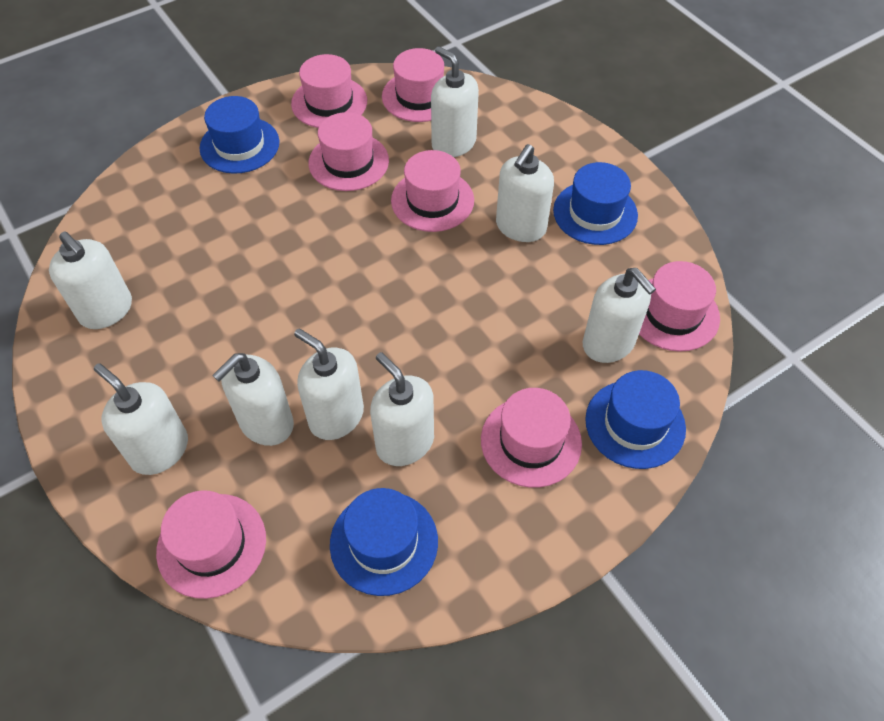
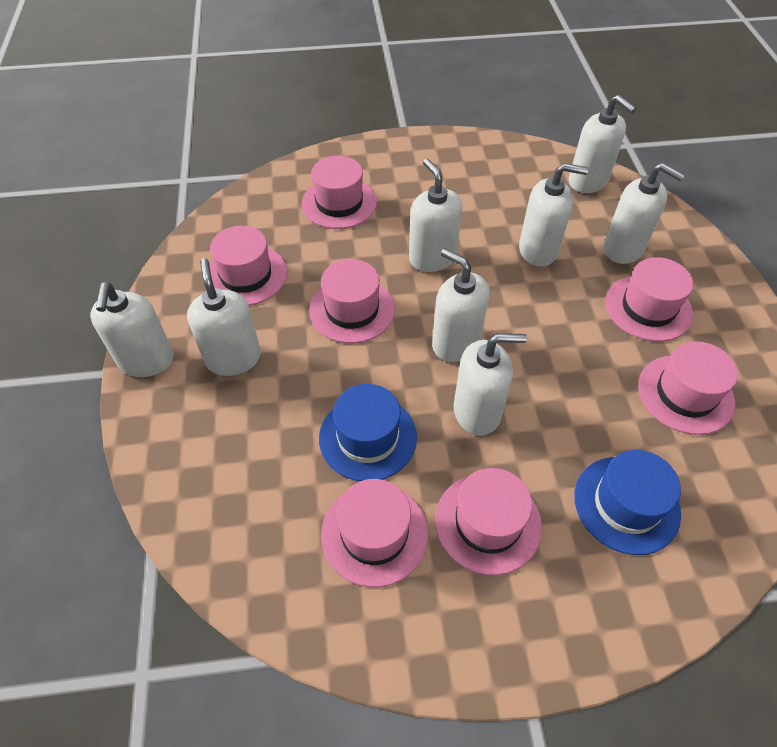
blue hat: [199,96,279,174] [330,488,438,596] [553,162,638,245] [585,370,686,469] = 4 -> [319,384,417,481] [574,450,681,555] = 2

